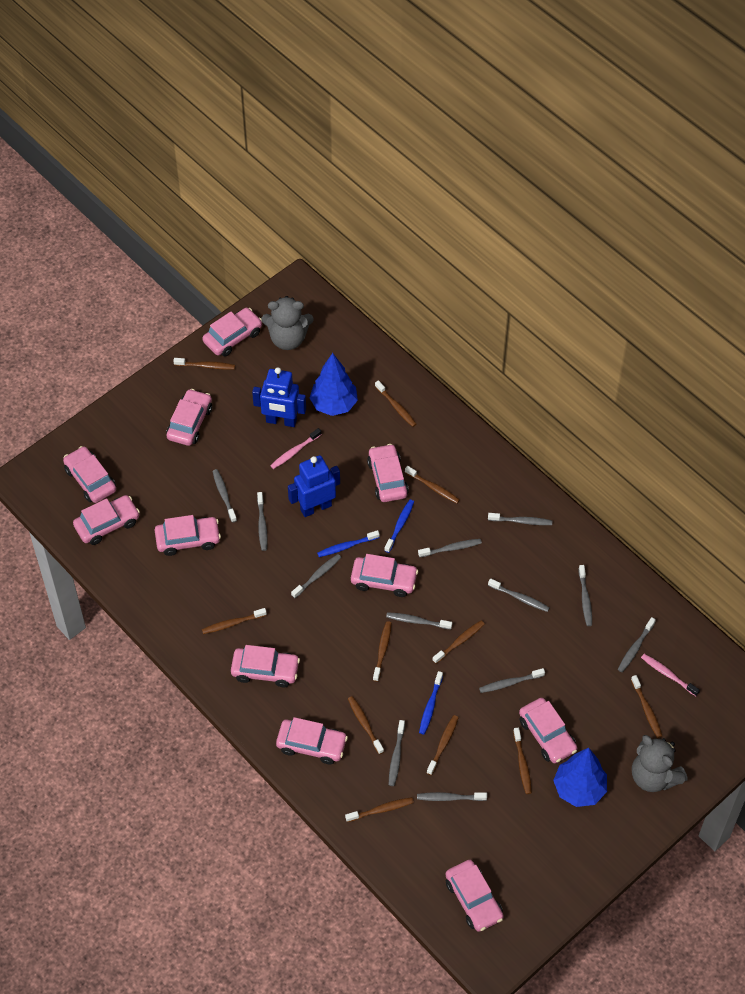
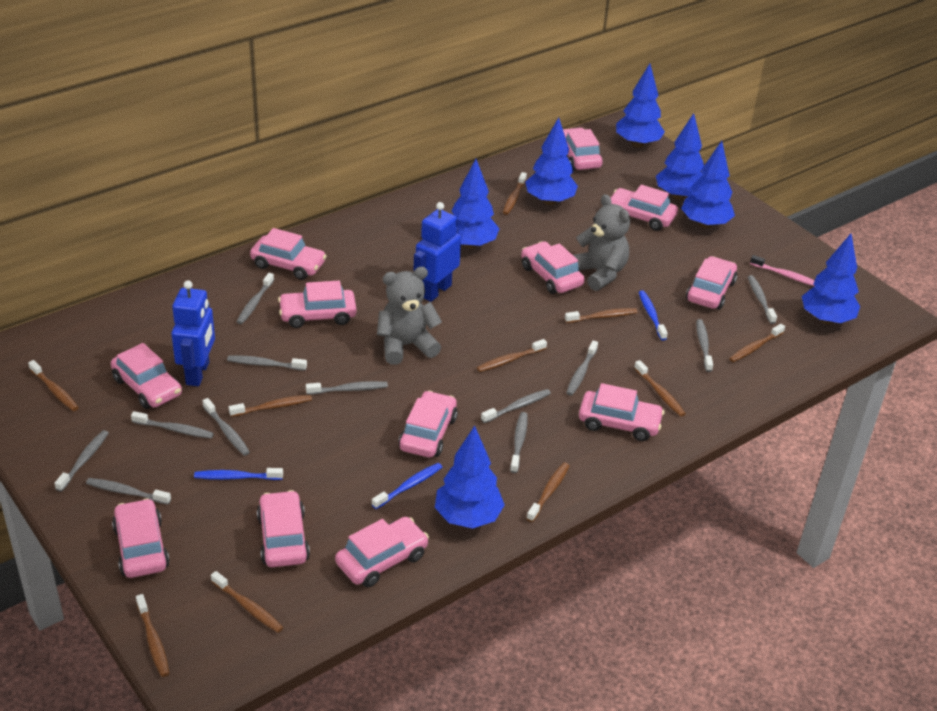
blue tree: [310,353,358,416] [553,748,607,807] = 2 -> [435,426,505,529] [451,159,500,249] [525,117,578,205] [616,64,665,147] [656,113,704,200] [681,141,735,228] [802,234,860,324] = 7
brown toothbrush: [173,358,235,370] [202,608,267,634] [345,797,414,822] [348,696,384,754] [373,621,392,682] [375,380,416,427] [405,466,460,504] [427,715,459,775] [433,620,485,664] [513,728,532,794] [631,675,662,738] = 11 -> [28,360,79,411] [136,594,170,677] [211,571,283,633] [229,395,312,417] [477,339,547,372] [503,172,527,215] [526,463,569,522] [565,308,637,323] [634,360,686,417] [729,324,785,362] = 10
pink car: [63,446,116,503] [73,495,140,545] [155,515,221,556] [167,389,212,446] [202,308,262,357] [231,645,300,687] [276,717,348,765] [351,554,418,597] [367,444,409,502] [445,860,504,932] [519,698,577,763] = 11 -> [111,343,182,409] [112,498,170,578] [250,228,326,280] [257,490,310,567] [278,281,356,328] [335,517,429,587] [398,391,458,458] [521,241,585,294] [563,128,603,170] [579,383,664,441] [611,185,678,231] [686,256,737,310] = 12
pink toothbrush: [270,428,322,469] [641,654,700,696] = 2 -> [750,255,815,286] = 1

